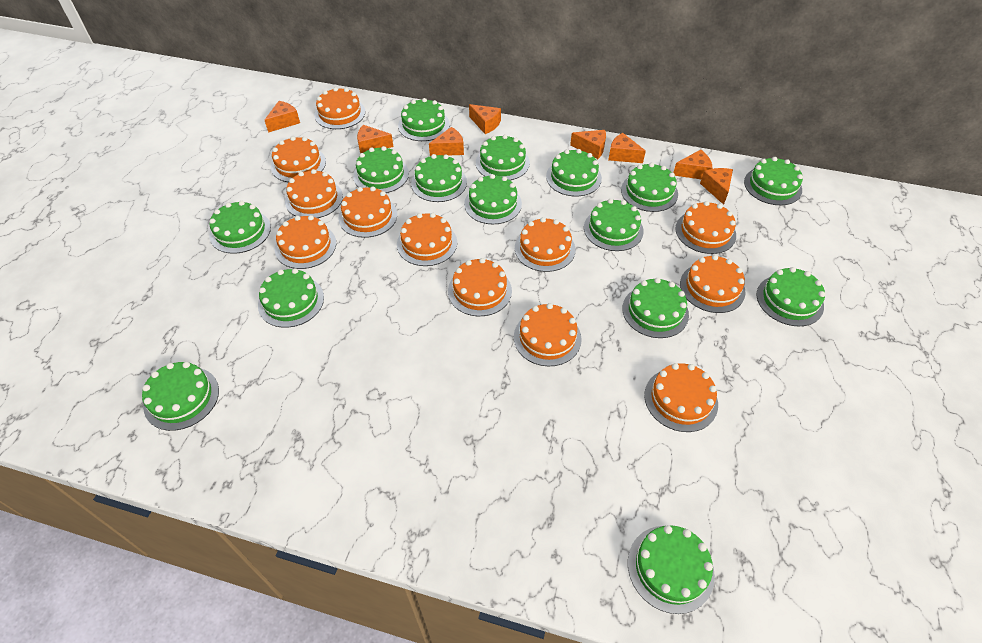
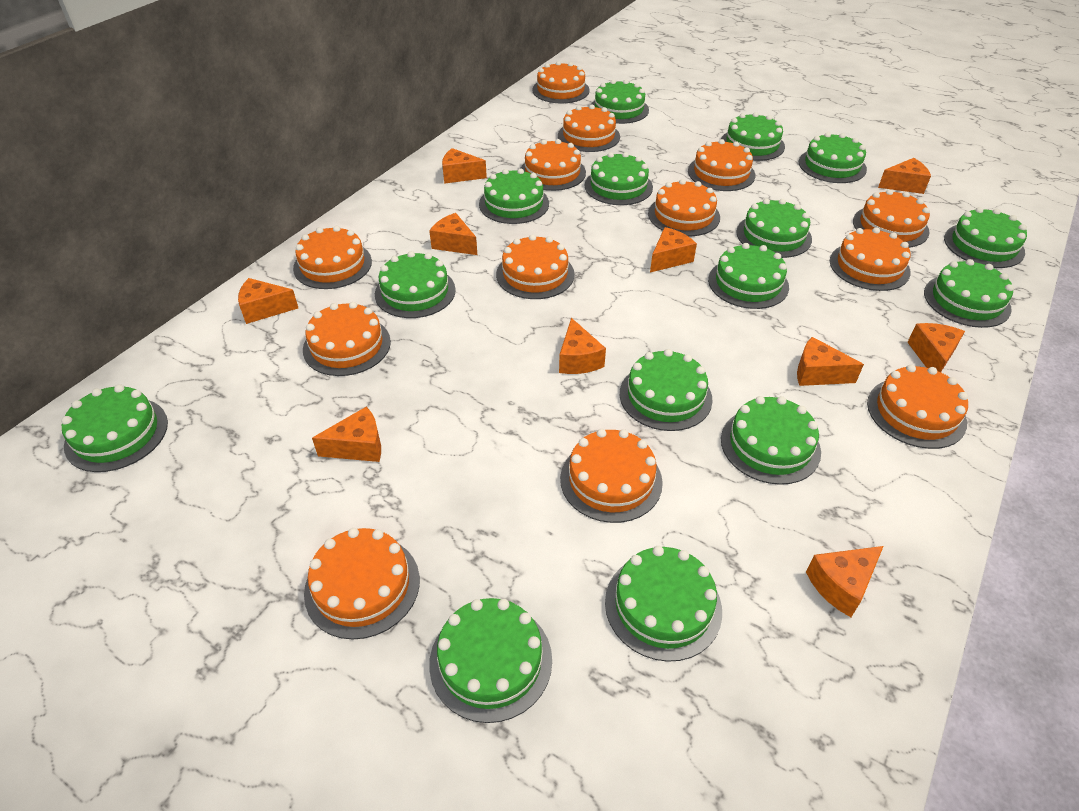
orange cake: [271,136,326,182] [275,215,336,269] [285,169,343,218] [314,87,365,129] [338,186,397,238] [397,213,457,266] [448,258,512,316] [514,303,582,366] [515,217,575,272] [644,363,718,432] [675,201,736,254] [680,255,745,313] = 12 -> [293,226,372,289] [303,302,391,376] [304,528,420,639] [496,234,574,299] [520,139,586,191] [532,61,590,103] [558,105,620,152] [560,429,663,523] [648,179,720,236] [688,139,755,191] [830,227,911,291] [853,189,930,248] [867,364,968,449] = 13
orange cheese: [265,101,300,133] [357,125,393,154] [429,127,464,156] [469,104,501,134] [570,130,606,159] [608,133,646,163] [673,150,712,179] [700,168,733,205] = 8 -> [238,278,298,324] [312,406,381,462] [429,213,477,255] [442,148,487,184] [559,318,606,374] [650,227,697,272] [797,337,864,386] [806,546,883,617] [878,158,931,194] [907,323,965,372] = 10

